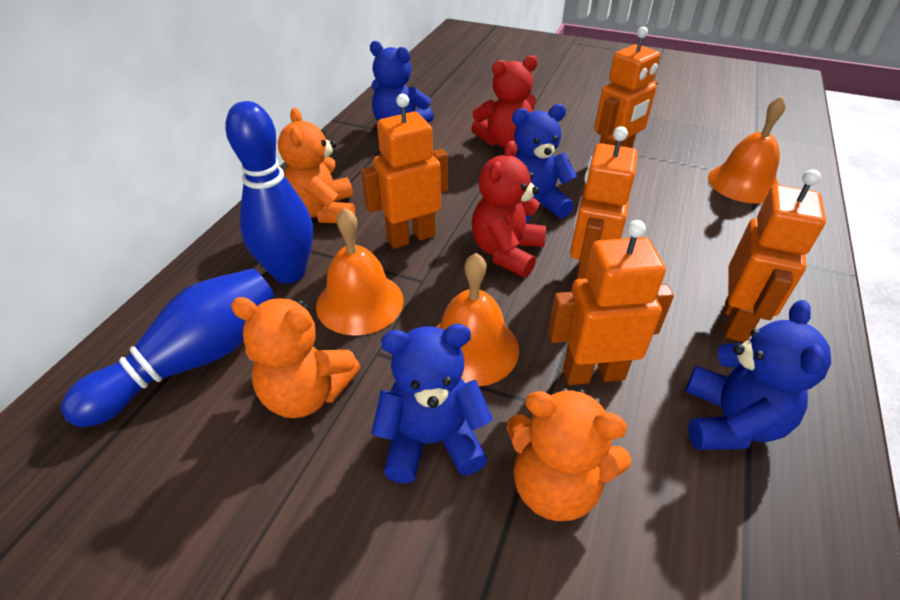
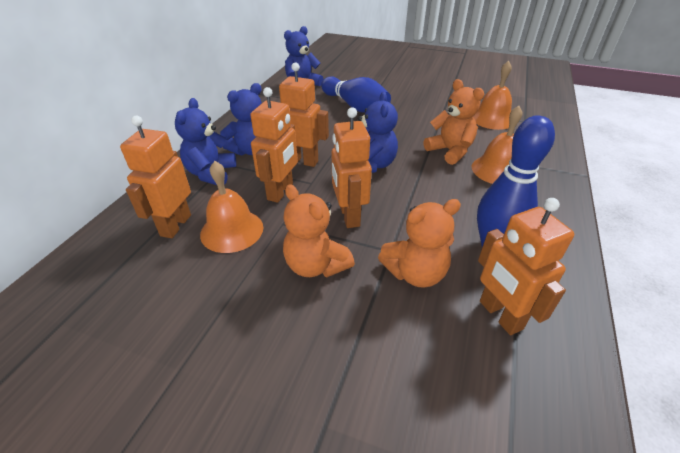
red teddy bear: [471,55,538,148] [472,140,546,277] = 2 -> none = 0

